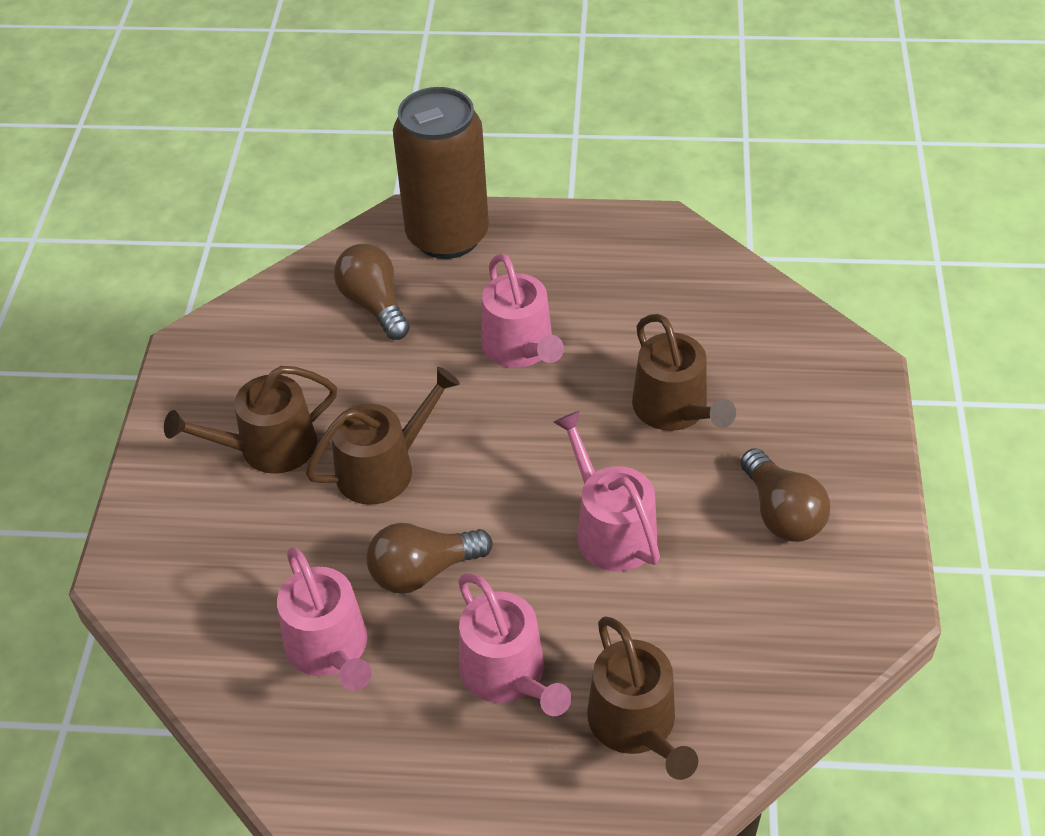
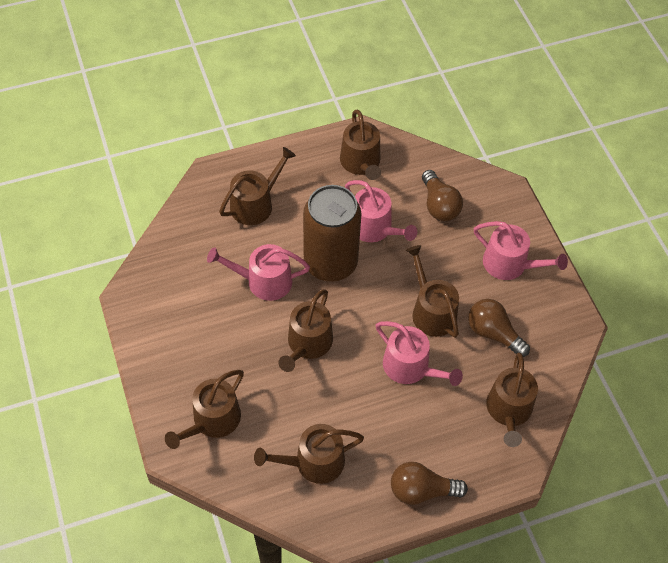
brown watering can: [164,366,337,474] [306,367,460,505] [587,616,698,780] [632,314,736,431] = 4 -> [165,370,244,449] [219,147,296,225] [254,424,364,484] [278,289,333,372] [340,110,381,180] [406,245,459,338] [486,353,538,447] = 7

